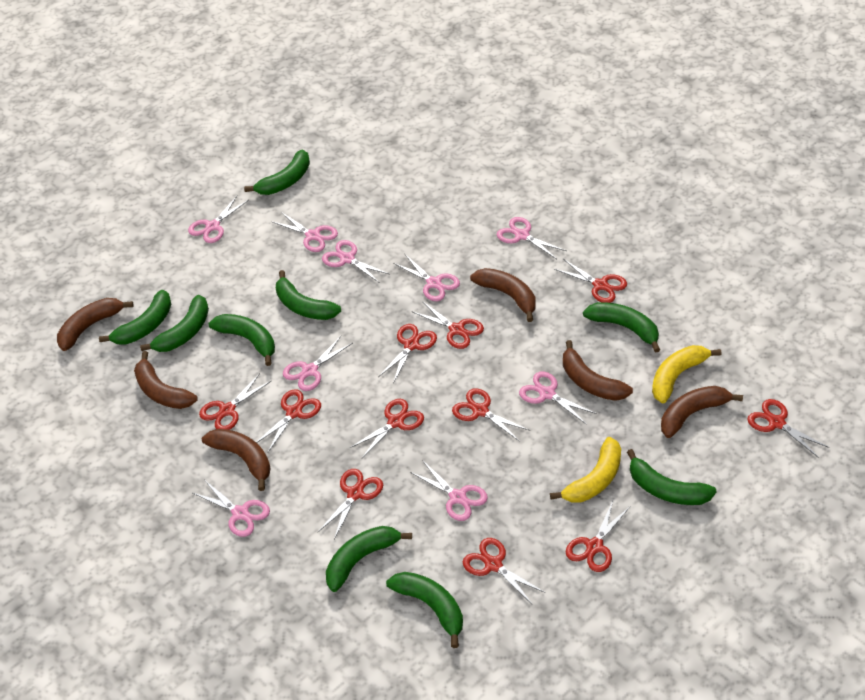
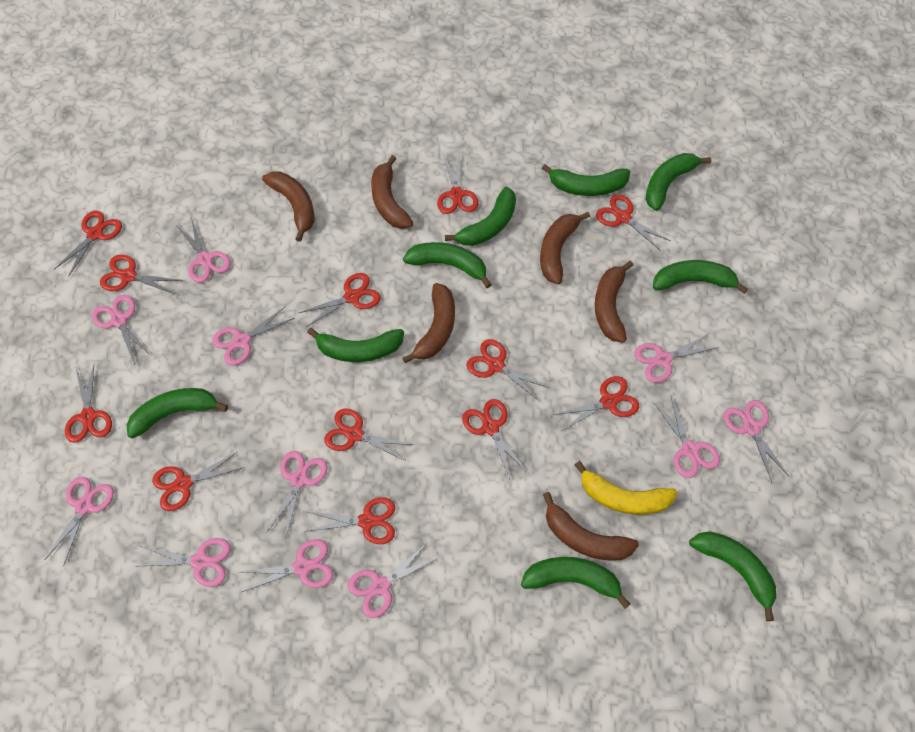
pink scissors: [188,196,249,243] [193,481,270,537] [271,212,338,252] [283,336,353,391] [322,240,389,282] [393,254,460,301] [410,460,488,521] [497,217,567,259] [519,372,597,424] = 9 -> [45,477,114,567] [92,295,151,365] [138,538,231,587] [176,217,231,283] [212,306,295,365] [241,539,333,592] [267,451,327,536] [348,542,439,618] [634,333,719,383] [654,397,720,478] [723,400,789,482] = 11
red scissors: [199,373,271,430] [256,389,321,452] [318,469,383,539] [350,399,424,458] [378,324,437,383] [413,301,484,349] [452,388,529,441] [463,538,546,605] [554,259,627,303] [566,501,630,572] [747,399,830,458] = 11 -> [54,211,122,277] [65,365,112,443] [100,255,182,294] [152,452,244,511] [299,273,381,327] [305,497,395,544] [324,409,413,461] [437,153,479,214] [462,399,528,479] [467,339,550,401] [553,376,639,431] [596,194,671,251] = 12
yellow banana: [550,437,621,503] [652,345,721,403] = 2 -> [575,461,677,515] = 1

